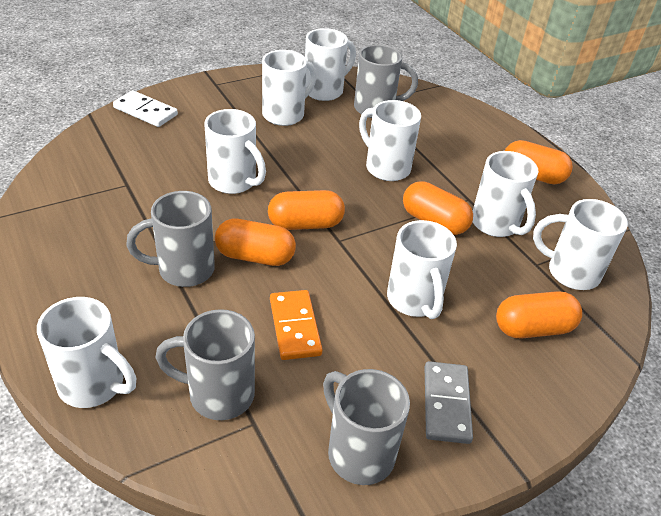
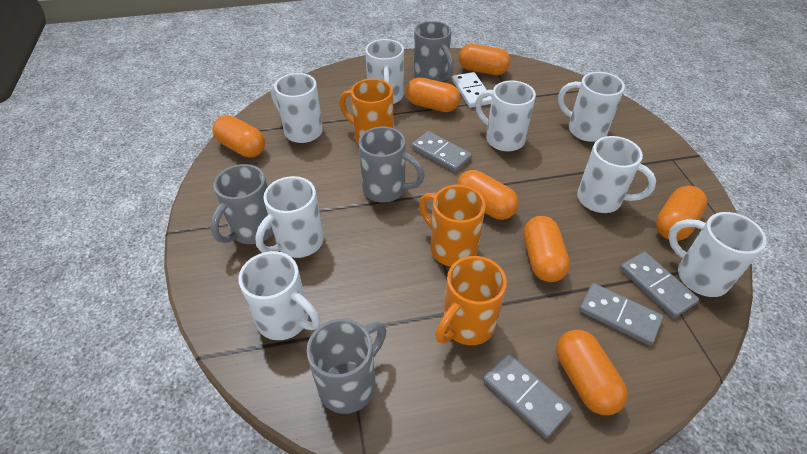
grey domino: [425,361,473,444] = 1 -> [411,131,472,172] [483,353,572,438] [579,283,663,346] [620,252,699,318] = 4
orange capsule: [215,219,296,266] [268,190,345,230] [403,181,473,235] [496,291,582,339] [505,140,573,184] = 5 -> [212,115,265,158] [406,77,460,112] [456,170,519,220] [459,44,510,75] [523,216,570,282] [556,330,628,415] [656,186,707,241] = 7
orange domino: [270,290,323,360] = 1 -> none = 0
orange mug: none = 0 -> [339,79,394,143] [419,185,486,267] [435,256,507,345] = 3

